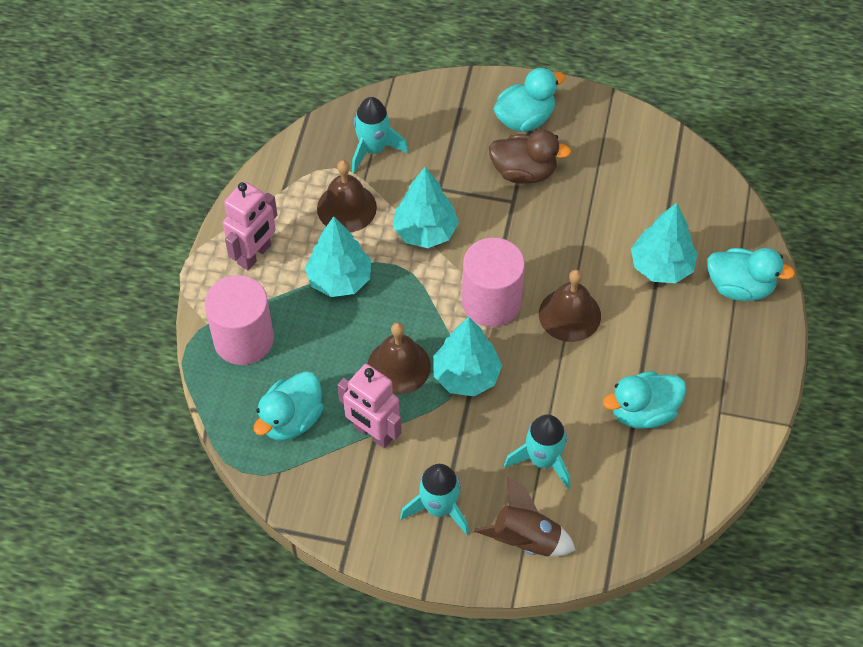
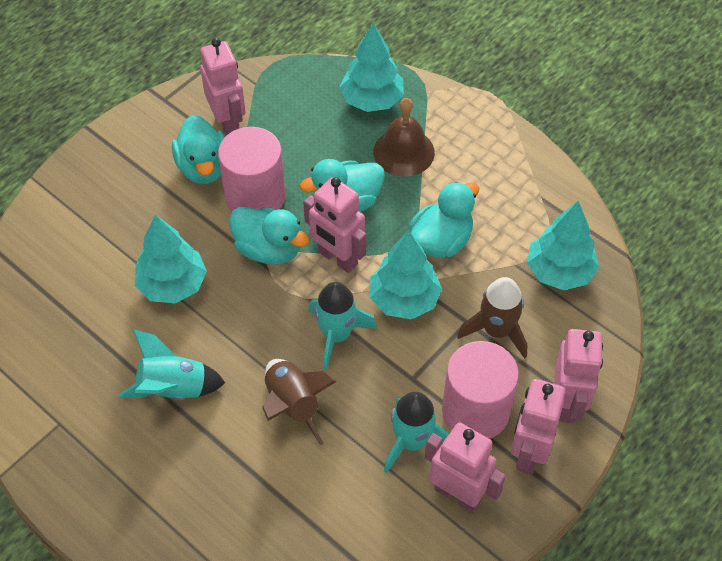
brown bell: [317,160,377,232] [368,322,431,395] [539,270,601,342] = 3 -> [374,98,435,176] = 1
brown duck: [489,130,571,184] = 1 -> none = 0
brown rocket: [474,477,576,556] = 1 -> [262,359,336,445] [457,277,528,359] = 2
pink robot: [223,181,277,270] [337,364,402,448] = 2 -> [200,38,246,136] [303,177,366,273] [425,422,506,513] [511,379,565,474] [554,329,603,423] = 5

